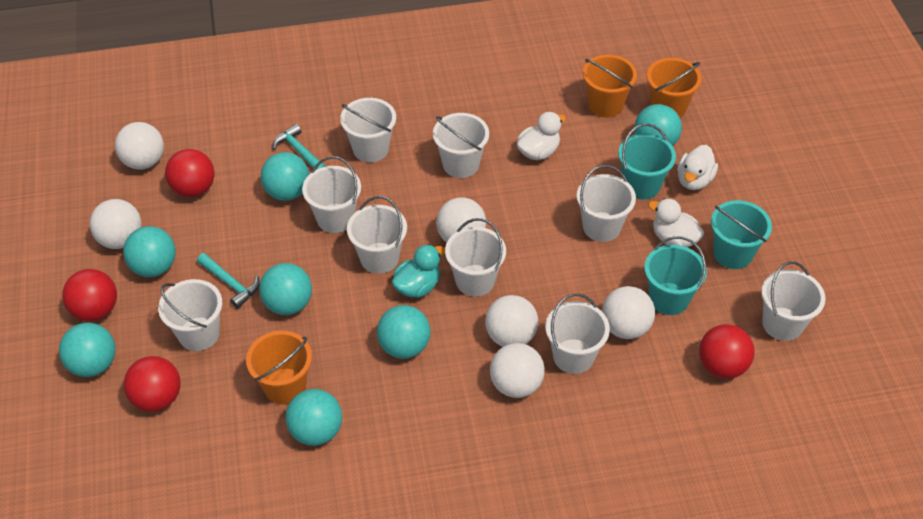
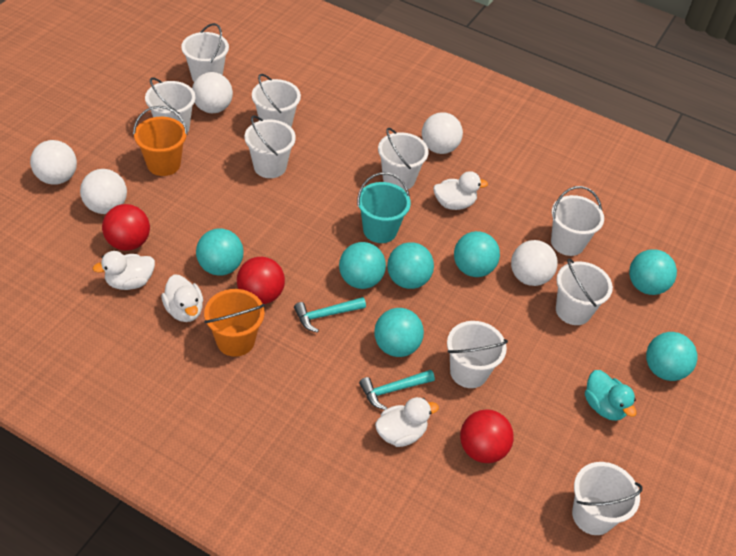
orange bucket: [246,331,312,404] [583,55,637,118] [647,58,702,118] = 3 -> [133,106,188,176] [204,289,265,357] = 2
red ball: [62,269,117,321] [124,356,181,412] [165,149,215,197] [699,324,755,379] = 4 -> [102,204,150,251] [237,257,285,304] [460,409,514,463] = 3
turquoise bucket: [618,124,676,199] [644,236,707,315] [711,200,772,269] = 3 -> [357,172,411,243] = 1
white ball: [90,199,141,249] [115,122,164,170] [436,197,486,243] [485,295,538,347] [490,343,545,398] [602,286,655,339] = 6 -> [30,140,77,185] [80,169,127,214] [192,72,233,113] [422,112,463,154] [511,240,558,286] = 5
white duck: [517,112,566,160] [648,198,704,248] [677,145,718,190] = 3 -> [93,251,155,290] [161,274,203,322] [375,397,439,447] [433,171,488,210] = 4

